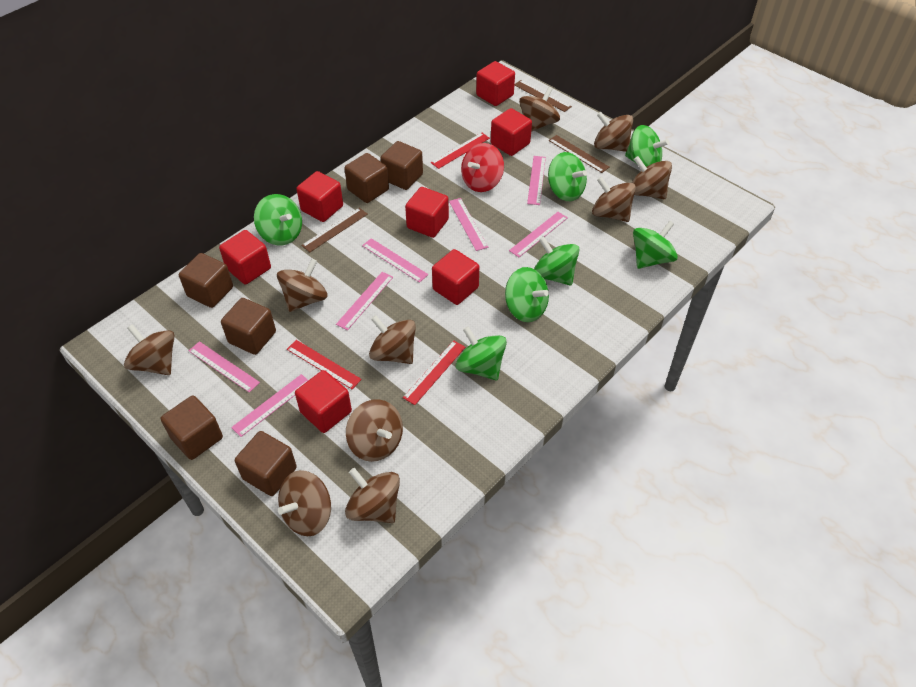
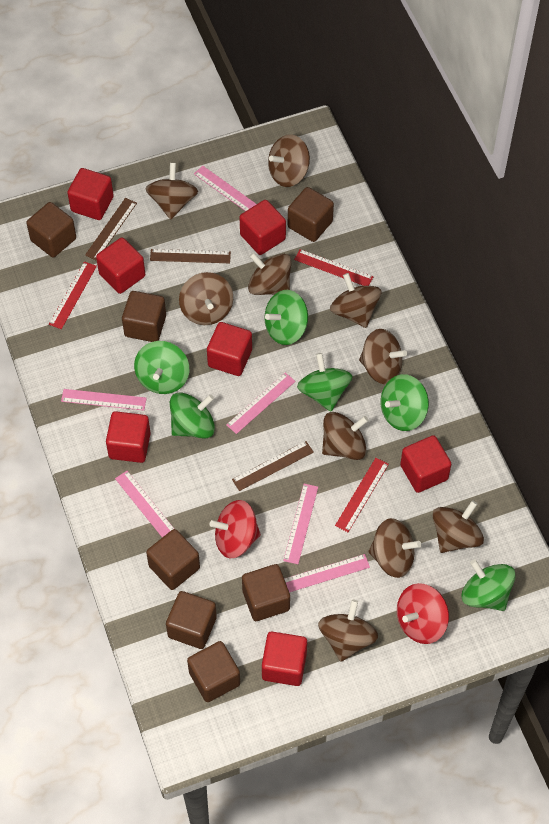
brown cube: [161,396,223,460] [179,253,233,308] [221,298,276,355] [235,431,297,496] [344,153,389,203] [380,141,423,190] = 6 -> [26,202,76,258] [122,291,166,342] [146,529,200,590] [166,591,217,649] [187,641,240,702] [242,564,290,621] [288,187,334,242] = 7
green spinning top: [254,194,302,245] [456,326,507,380] [505,267,549,322] [534,236,580,285] [548,152,587,201] [625,125,669,167] [633,221,678,269] = 7 -> [134,341,189,394] [170,393,215,438] [264,290,308,345] [297,353,352,412] [381,374,429,431] [462,559,516,611] = 6
pink ruler: [189,341,260,393] [231,374,308,437] [336,272,393,330] [362,238,428,283] [449,198,488,251] [509,212,568,257] [527,156,546,205] = 7 -> [61,389,147,411] [115,471,174,537] [194,166,256,211] [226,373,296,434] [283,484,318,564] [284,554,370,592] = 6
red spinning top: [461,143,504,192] = 1 -> [209,500,261,559] [397,583,449,644] = 2

